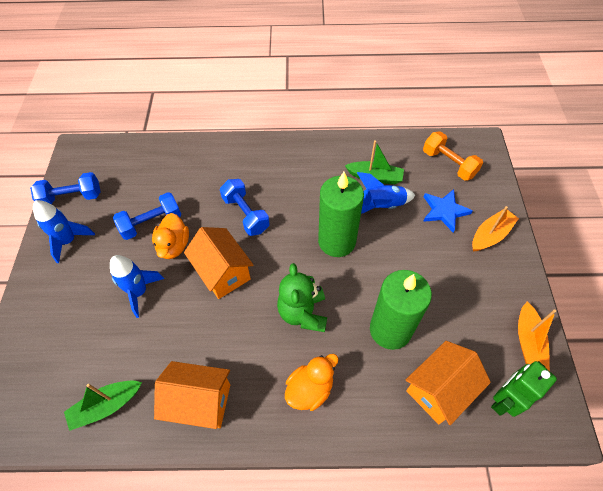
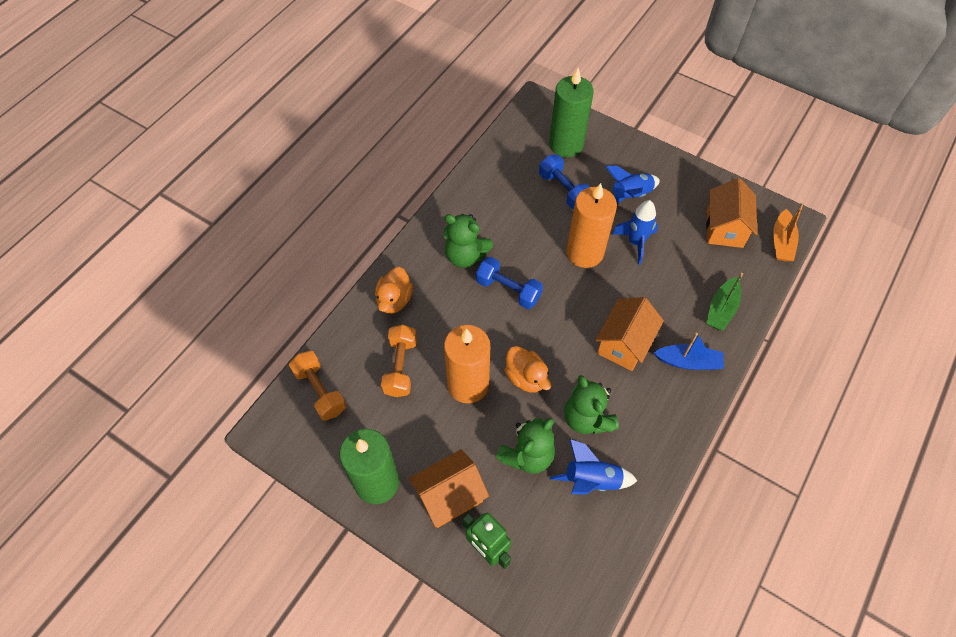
blue boat: none = 0 -> [654,333,724,370] = 1
blue dumbbell: [30,172,101,204] [113,192,181,240] [220,179,270,236] = 3 -> [476,257,543,309] [539,155,589,209] = 2
blue star: [423,189,473,233] = 1 -> none = 0
green boat: [64,380,142,431] [345,140,404,184] = 2 -> [706,273,743,331] = 1
green teddy bear: [277,263,327,332] = 1 -> [443,214,493,268] [496,418,555,474] [564,375,619,434] = 3
orange boat: [472,206,519,252] [518,302,556,371] = 2 -> [773,203,804,261] = 1
orange candle: none = 0 -> [444,325,490,403] [566,183,617,268] = 2
orange dumbbell: [423,131,483,181] = 1 -> [289,351,346,421] [381,325,417,397] = 2

